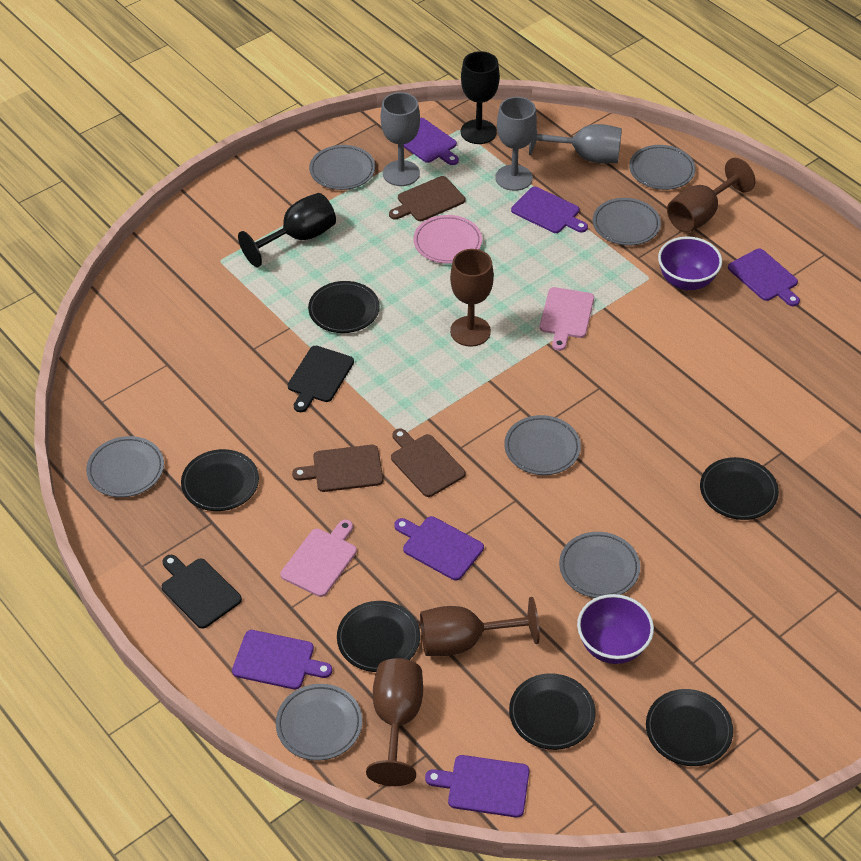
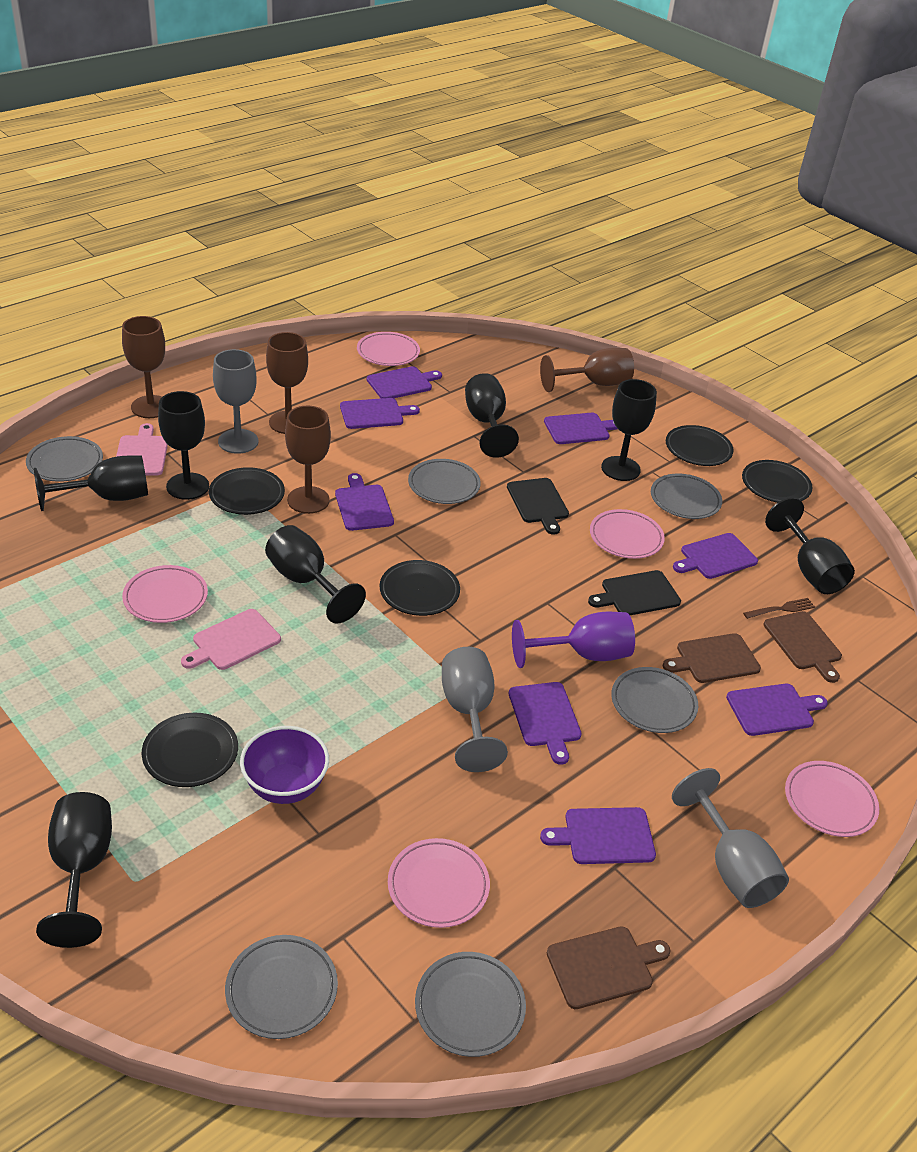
black goblet: [238,193,336,267] [461,51,500,144] = 2 -> [34,456,148,511] [36,792,112,948] [158,391,209,500] [265,525,366,624] [465,373,519,458] [601,379,657,481] [765,498,855,594] = 7
black plate: [181,449,259,511] [308,281,380,333] [337,601,420,672] [509,673,596,750] [646,689,733,766] [700,457,779,520] = 6 -> [142,713,238,787] [209,467,285,515] [380,560,460,616] [666,425,734,466] [742,460,813,503] = 5
brown fork: none = 0 -> [743,598,815,619] = 1
grey plate: [86,436,164,497] [276,684,362,761] [309,145,375,190] [504,415,581,475] [559,532,640,598] [593,198,661,246] [629,145,696,190] = 7 -> [26,436,103,482] [225,935,338,1039] [408,459,481,504] [415,952,526,1057] [611,667,698,733] [651,474,722,519] = 6
pink plate: [414,215,482,264] = 1 -> [122,565,208,623] [357,332,420,366] [388,838,490,928] [590,509,665,559] [785,761,879,837] = 5
purple bowl: [577,594,654,664] [658,236,722,290] = 2 -> [240,726,329,804] = 1
purple cutting board: [232,630,332,689] [394,516,484,581] [404,118,459,165] [425,755,529,818] [511,187,588,233] [728,249,800,306] = 6 -> [335,473,394,531] [340,398,420,429] [367,366,442,398] [509,682,582,765] [540,807,656,864] [544,413,618,444] [673,533,758,579] [726,684,828,736] = 8
purple goblet: none = 0 -> [512,612,635,668] = 1

